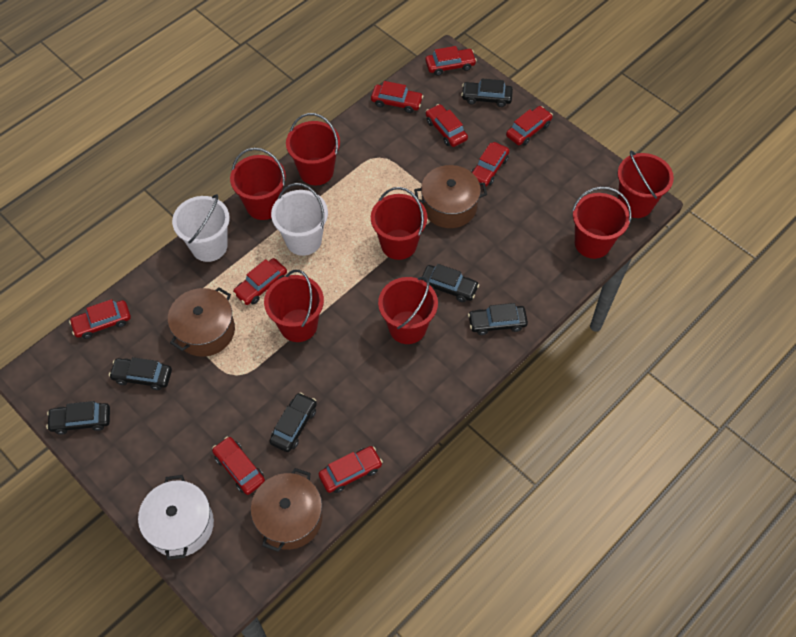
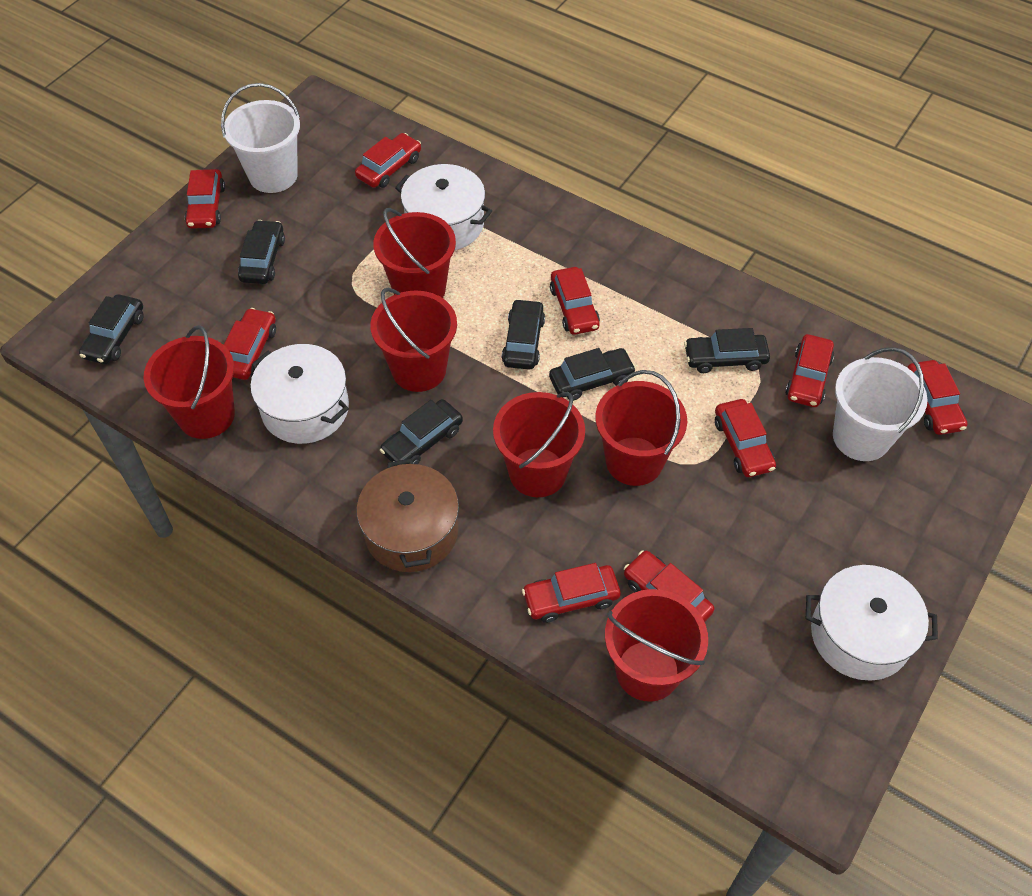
brown pot: [168,287,235,357] [250,468,323,552] [414,165,487,228] = 3 -> [357,459,459,572] = 1
red bucket: [230,148,286,220] [264,270,324,342] [286,113,340,185] [371,187,427,260] [378,277,438,344] [572,186,632,259] [618,150,674,218] = 7 -> [144,325,235,439] [370,288,457,392] [373,208,456,298] [493,392,585,497] [595,370,687,486] [605,589,708,702] = 6
white pot: [138,475,214,560] = 1 -> [250,344,349,444] [395,164,492,250] [806,565,938,681] = 3

